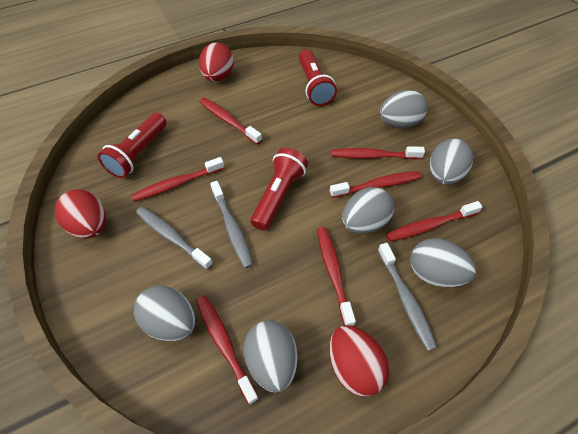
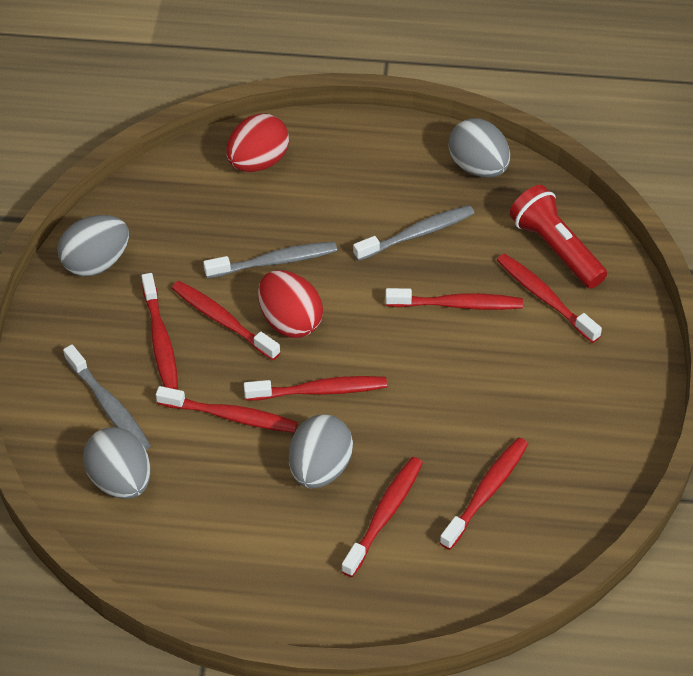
grey egg: [134,286,195,341] [243,320,297,393] [342,187,394,234] [380,90,427,128] [410,238,476,287] [430,139,473,185] = 6 -> [58,215,129,277] [83,427,151,499] [289,415,353,489] [449,118,510,178] = 4
red egg: [55,190,106,239] [199,43,234,82] [329,325,389,397] = 3 -> [226,114,289,172] [258,270,323,338] = 2
red flashlight: [98,113,167,178] [250,148,308,230] [299,50,337,106] = 3 -> [509,185,607,289] = 1
red toothbrush: [131,157,224,202] [196,295,259,405] [199,97,262,144] [317,227,356,326] [330,171,422,198] [331,146,425,160] [386,201,483,242] = 7 -> [141,273,178,390] [156,386,298,433] [172,281,281,360] [244,376,387,401] [341,457,423,577] [385,288,523,310] [439,437,528,550] [497,254,602,343] = 8

